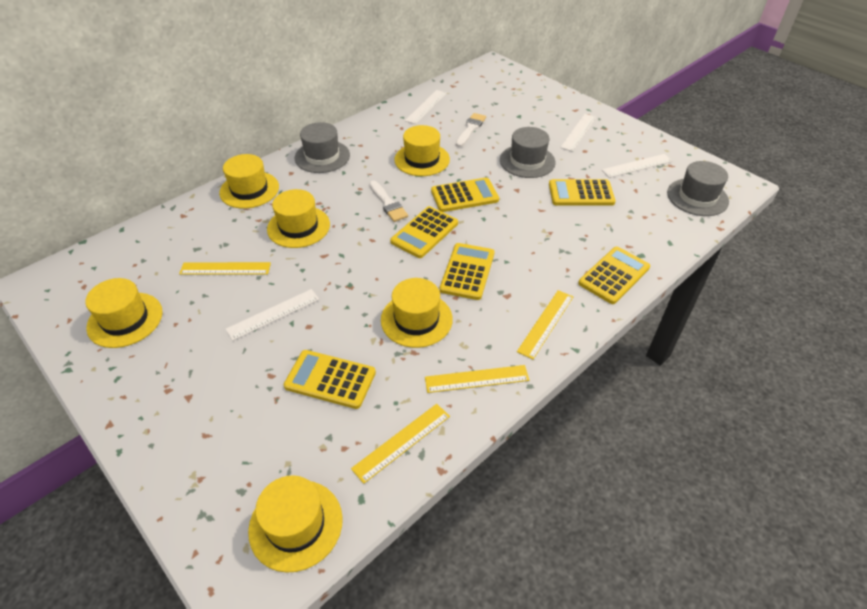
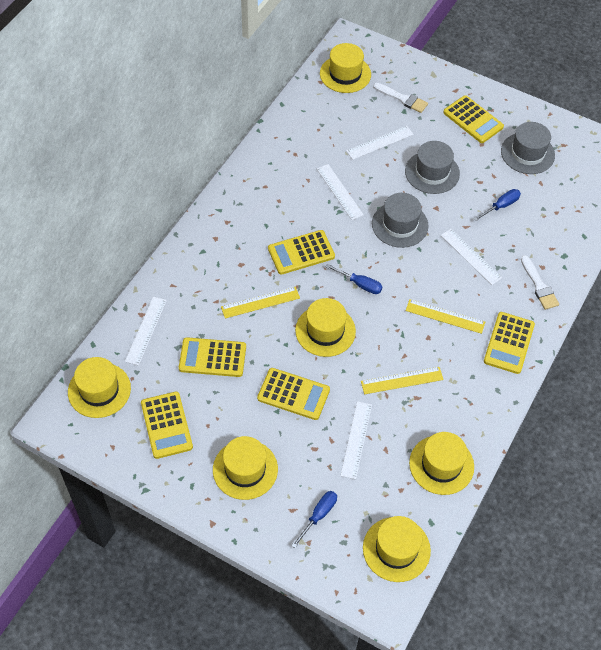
blue screwdriver: none = 0 -> [291,491,337,548] [326,264,382,294] [474,189,521,221] = 3
white ruler: [225,289,319,341] [405,90,447,124] [560,114,596,152] [602,154,672,178] = 4 -> [125,296,167,366] [317,164,364,220] [340,401,372,479] [346,126,414,160] [441,229,502,285] = 5
yellow ruler: [179,262,271,275] [351,404,450,484] [425,365,529,393] [517,290,573,360] = 4 -> [221,287,300,318] [361,367,444,394] [406,299,485,334] = 3

